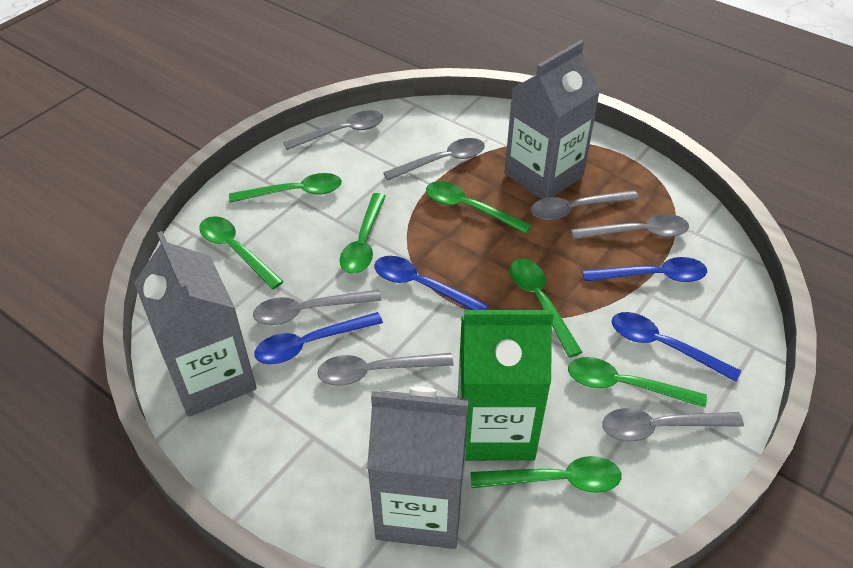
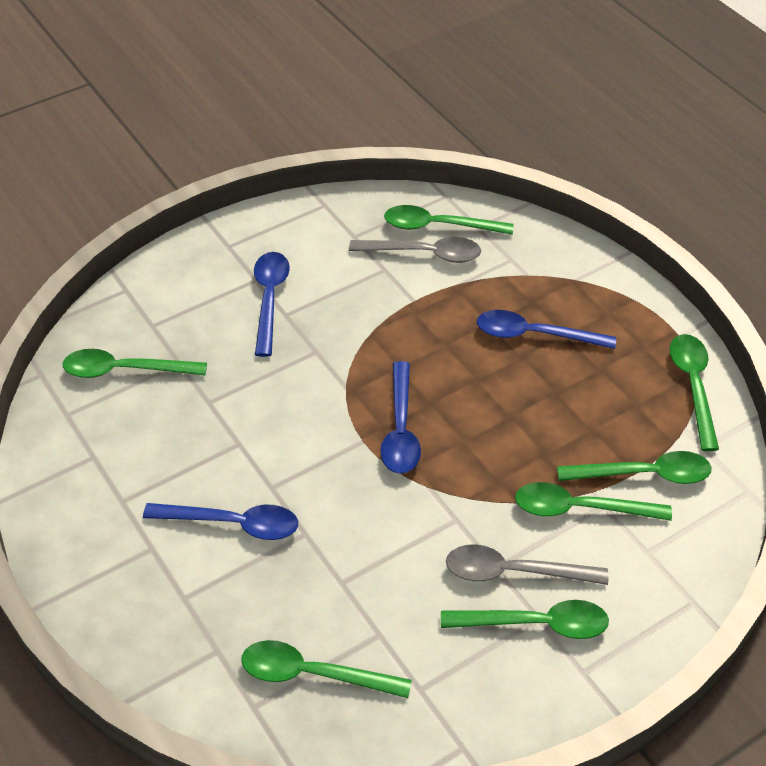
green carton: [458,310,554,461] = 1 -> none = 0
grey carton: [134,231,257,417] [367,386,469,549] [505,40,600,199] = 3 -> none = 0
grey spoon: [253,290,381,325] [283,110,383,150] [317,353,454,386] [383,138,485,180] [531,190,639,220] [571,214,689,239] [602,408,744,441] = 7 -> [349,237,481,263] [446,544,608,585] = 2

